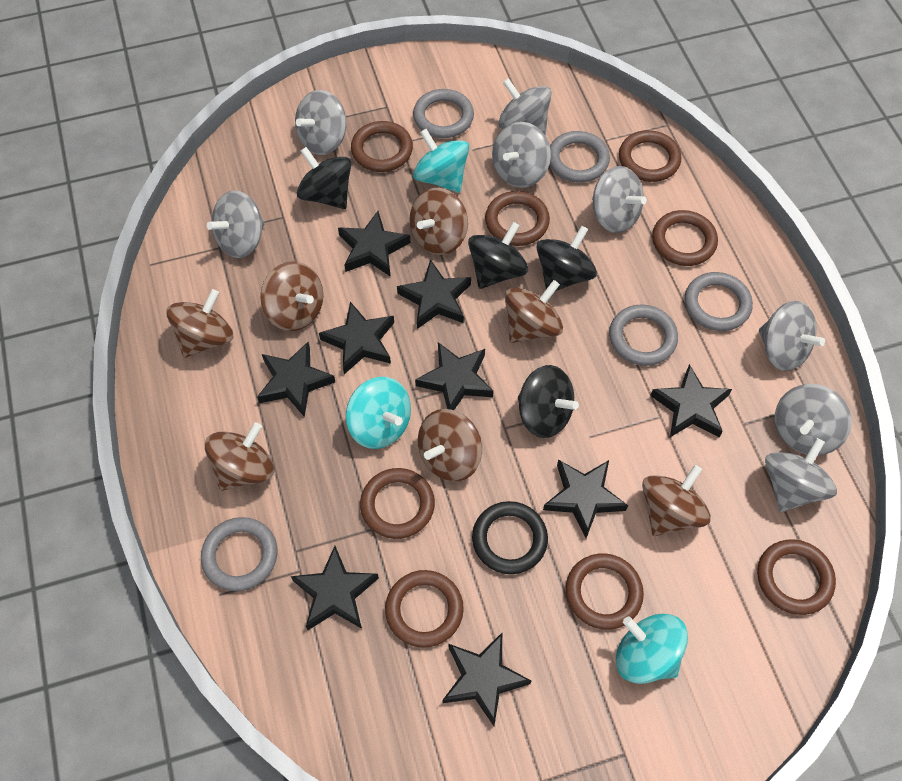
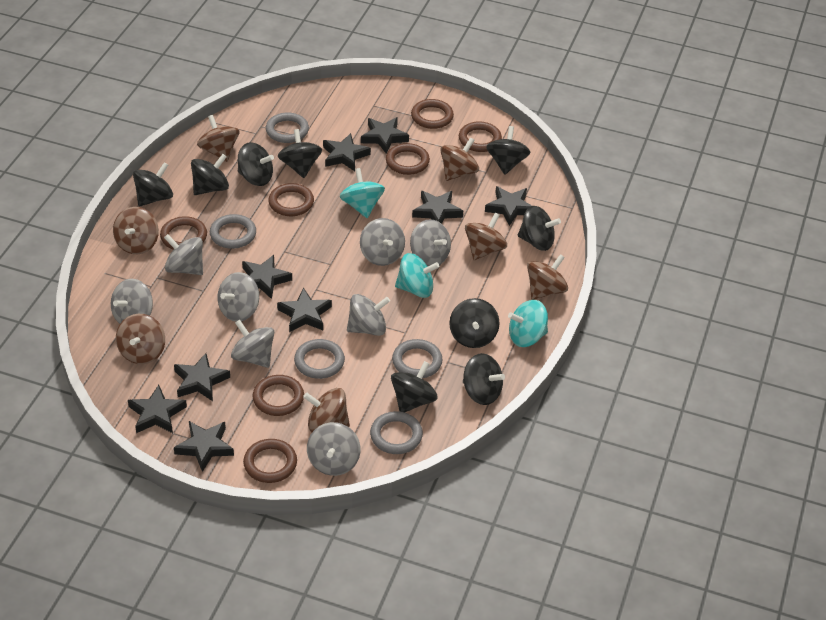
black ring: [472,501,548,574] = 1 -> none = 0
black spinning top: [297,147,351,209] [468,222,528,289] [518,365,579,438] [536,226,597,291] = 4 -> [133,162,173,206] [191,154,229,195] [238,142,274,186] [278,129,322,178] [391,361,438,412] [449,298,500,348] [463,353,505,405] [486,126,530,175] [518,206,561,251] = 9
brown ring: [351,121,413,172] [360,468,435,539] [385,570,464,648] [485,191,550,246] [566,553,644,630] [619,130,681,182] [652,210,718,266] [757,539,836,615] = 8 -> [160,216,207,250] [243,439,297,483] [252,375,304,416] [268,183,314,216] [386,143,430,175] [411,99,454,129] [459,121,502,152] = 7

